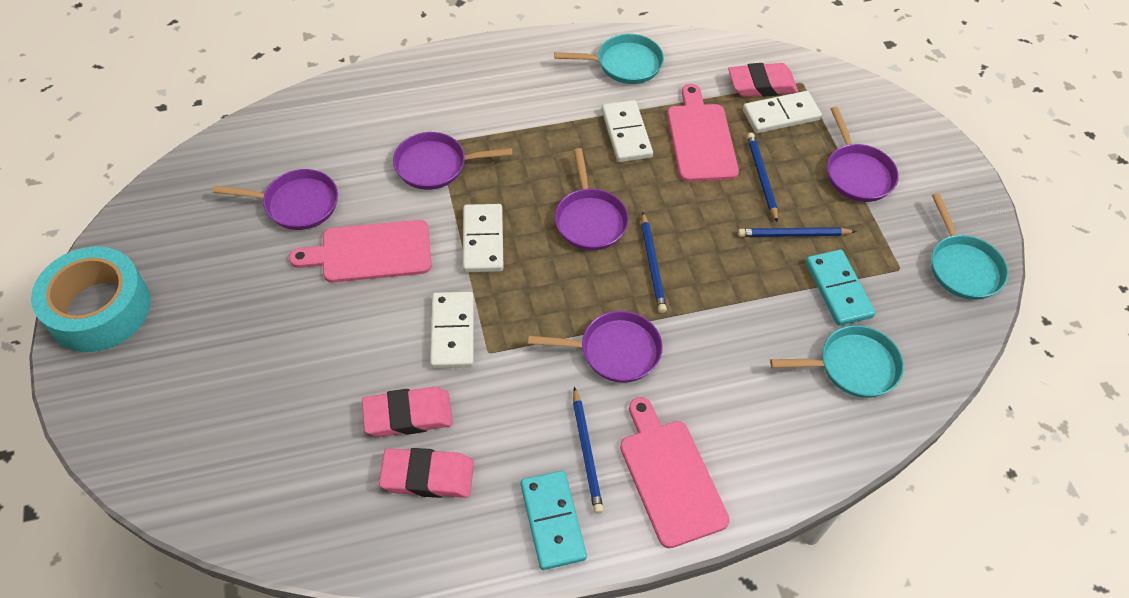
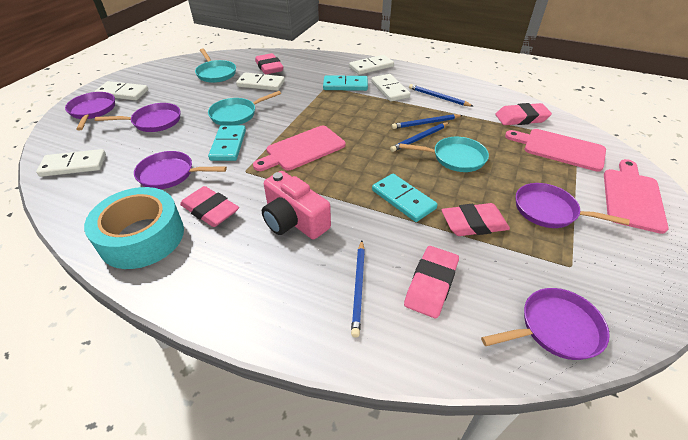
pink camera: none = 0 -> [262,171,331,239] = 1
pink eraser: [362,387,453,437] [379,448,474,498] [728,63,798,97] = 3 -> [180,186,239,227] [255,53,283,74] [404,246,459,319] [441,203,510,236] [495,103,552,125] = 5
turquoise domino: [521,471,587,570] [805,250,875,326] = 2 -> [208,125,246,161] [323,75,368,91] [372,174,438,222] = 3
white domino: [430,292,474,368] [463,204,504,272] [602,100,653,162] [743,91,822,133] = 4 -> [36,149,106,177] [95,81,148,100] [236,73,285,91] [349,55,394,75] [371,74,410,102] = 5

